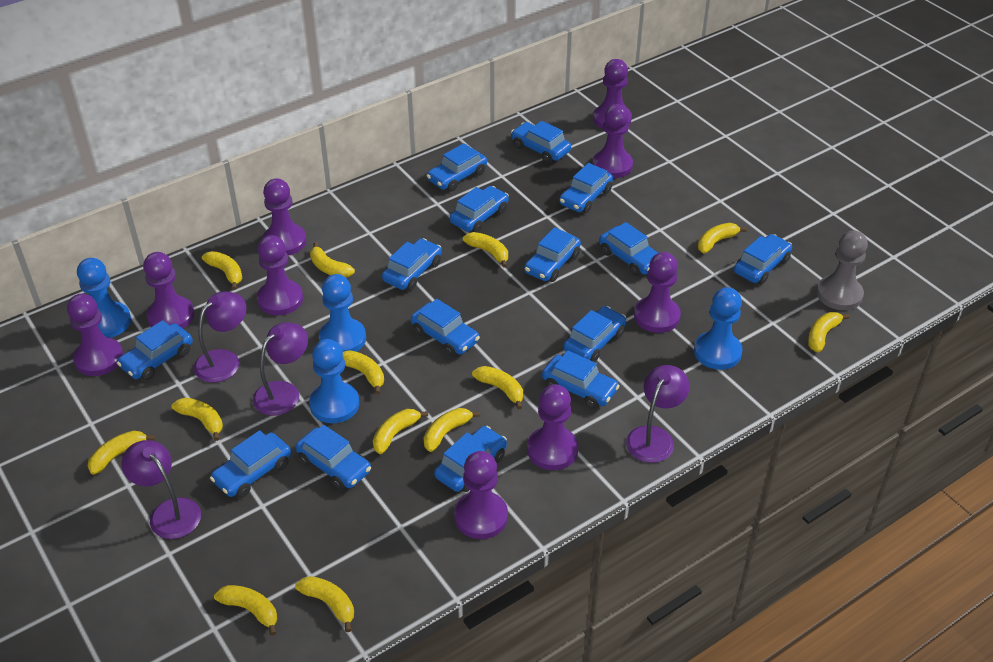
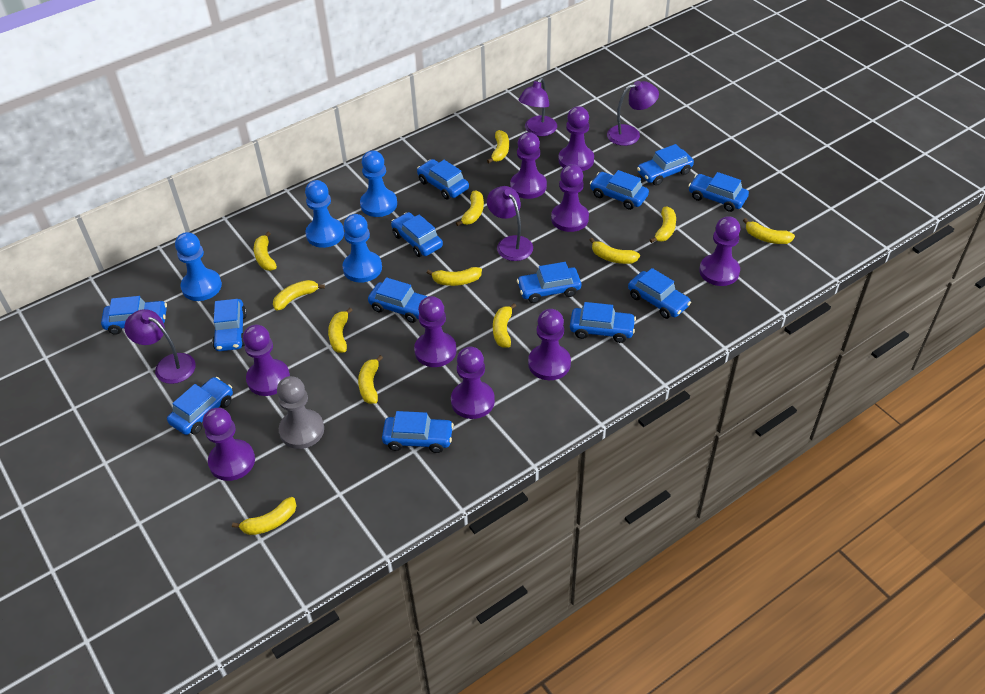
blue car: [117,320,193,380] [210,430,291,498] [295,425,371,490] [382,238,442,290] [411,299,480,356] [427,143,487,192] [434,426,507,492] [450,186,509,233] [511,121,571,163] [524,227,581,282] [542,350,620,409] [559,163,613,213] [563,306,626,362] [599,222,658,276] [734,234,792,284] = 15 -> [101,296,167,335] [167,377,233,435] [212,299,247,351] [368,278,428,323] [382,411,454,453] [391,212,443,257] [417,159,469,200] [517,262,581,303] [570,302,636,343] [590,170,649,210] [628,268,691,319] [637,144,694,186] [688,172,749,212] = 13
yellow banana: [88,431,155,475] [171,398,223,441] [202,251,242,290] [214,585,277,636] [295,576,354,632] [310,242,355,277] [343,350,384,394] [373,409,428,454] [424,408,480,452] [463,232,508,268] [472,366,523,409] [698,223,747,253] [808,312,850,352] = 13 -> [232,497,297,535] [254,232,277,271] [273,280,325,311] [328,308,353,353] [358,355,383,404] [427,267,482,286] [456,190,484,226] [487,130,509,163] [493,303,516,348] [590,238,640,264] [650,207,676,243] [743,218,795,244] = 12

